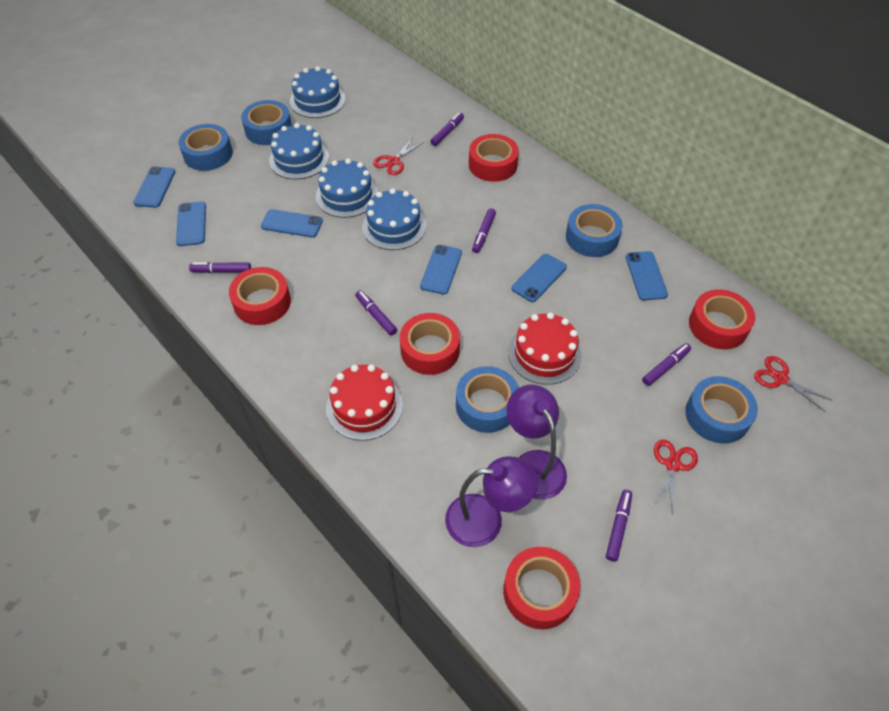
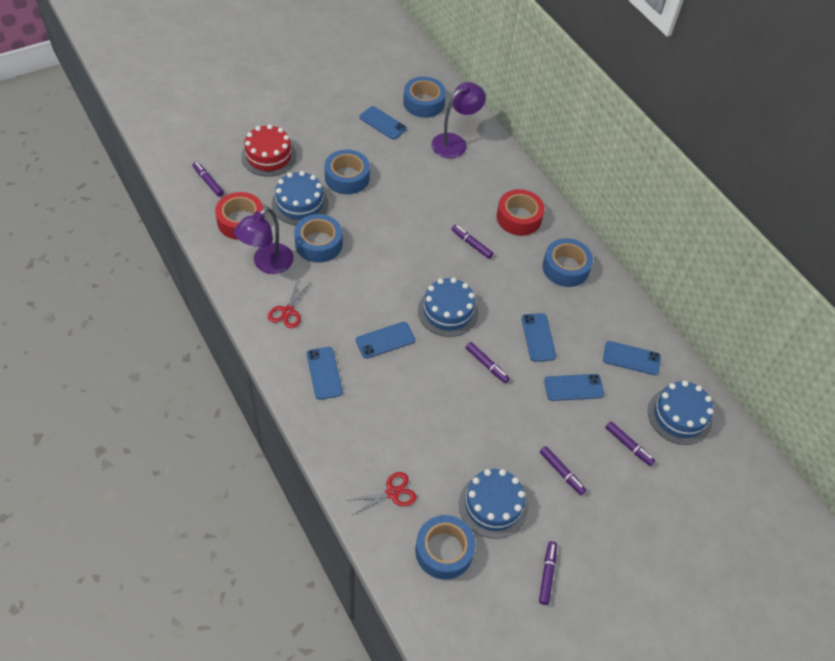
red cake: [326,364,403,441] [508,312,582,385] = 2 -> [241,124,296,177] = 1
red scissors: [373,137,424,175] [654,440,698,513] [754,356,832,412] = 3 -> [268,279,311,328] [346,472,417,515] = 2
red tape: [229,267,291,325] [400,313,460,375] [469,134,519,182] [503,547,580,629] [689,290,755,349] = 5 -> [215,192,263,240] [496,189,545,236] = 2

